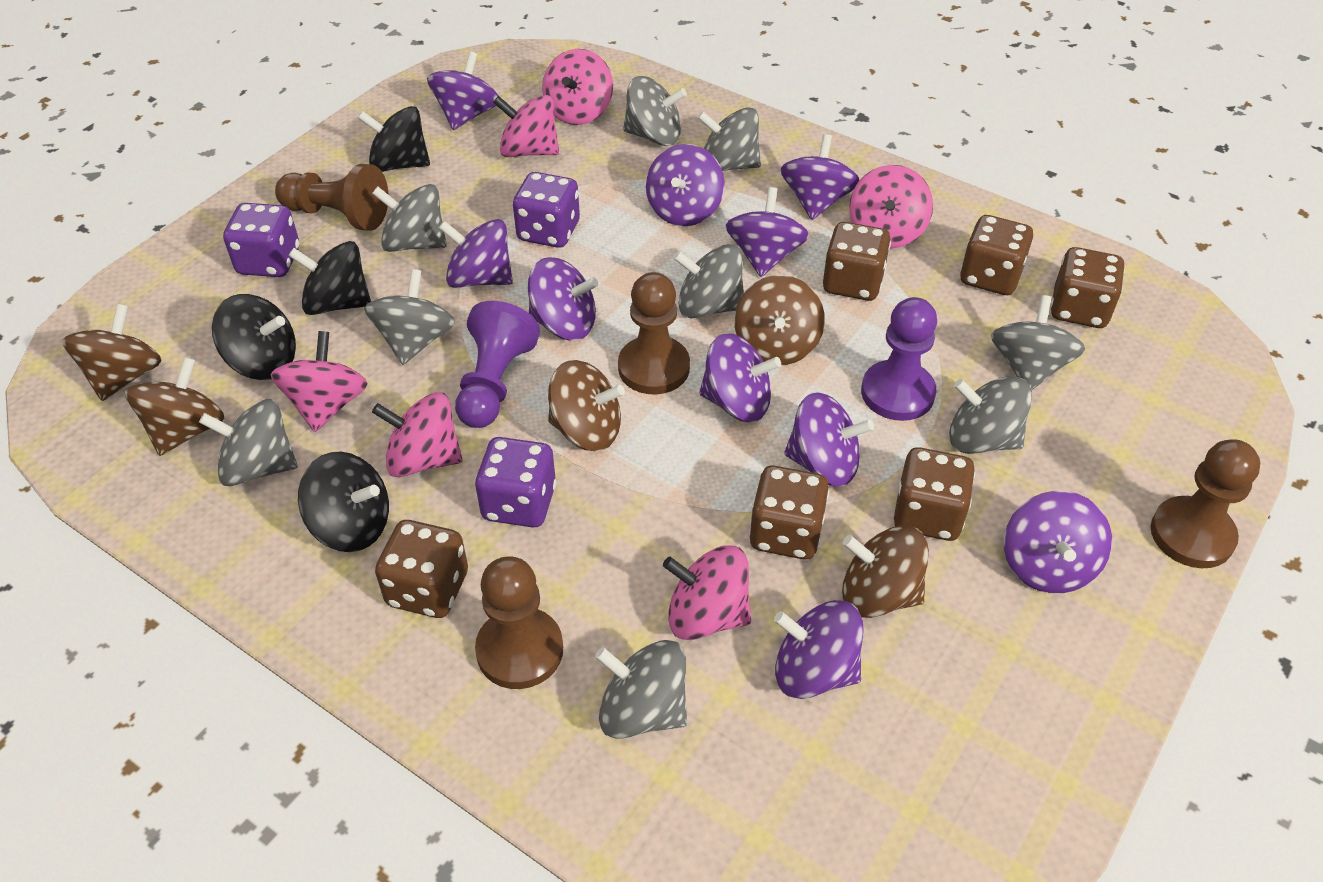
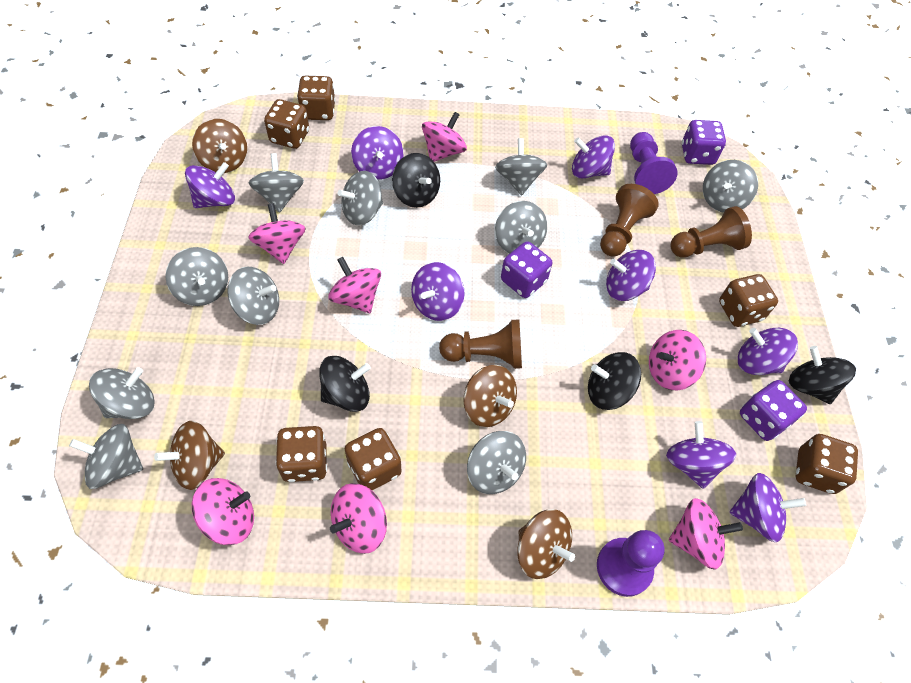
brown pawn: [275,164,389,231] [475,556,563,689] [618,272,690,394] [1151,439,1260,568] = 4 -> [439,319,522,369] [600,184,659,257] [670,206,752,258] = 3
brown spinning top: [62,304,162,401] [125,357,224,456] [548,360,625,451] [734,275,825,365] [842,526,929,618] = 5 -> [154,421,225,490] [192,119,247,173] [463,365,517,427] [518,509,575,579] = 4
grey spinning top: [199,399,298,486] [364,269,455,365] [372,184,447,252] [595,640,687,739] [623,76,687,146] [673,244,744,318] [697,108,761,171] [949,376,1032,454] [991,295,1085,391] = 9 -> [69,424,143,489] [89,367,154,419] [165,247,228,306] [227,267,279,325] [249,153,304,213] [338,171,383,225] [467,431,526,494] [495,138,547,195] [495,201,547,254] [703,160,758,213] = 10
pink spinning top: [270,331,368,432] [372,392,462,477] [493,95,559,157] [542,49,613,125] [663,545,751,640] [849,165,933,249] = 6 -> [192,478,254,545] [248,203,305,264] [328,257,381,313] [330,483,387,554] [422,112,467,162] [649,330,706,390] [669,498,743,570] = 7
purple spinning top: [427,52,499,130] [439,219,513,288] [528,257,598,340] [646,144,725,226] [699,333,781,423] [726,187,809,277] [774,600,863,699] [781,134,860,220] [784,392,874,487] [1004,491,1112,593] = 10 -> [185,162,235,208] [351,126,403,180] [411,262,465,321] [572,135,615,178] [606,250,656,301] [666,421,736,489] [729,473,806,543] [738,328,798,375] = 8

